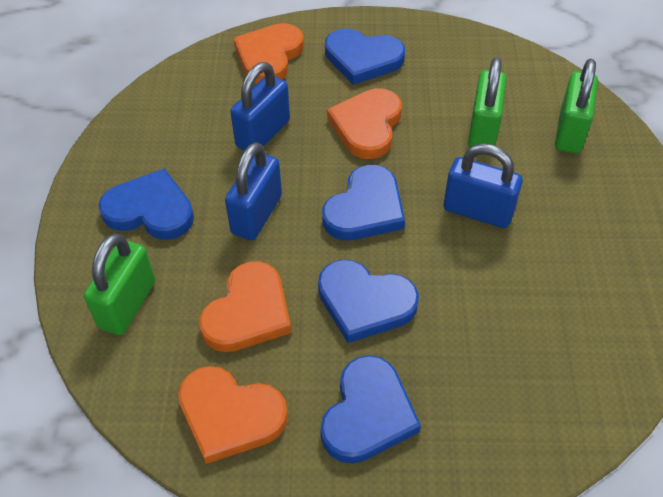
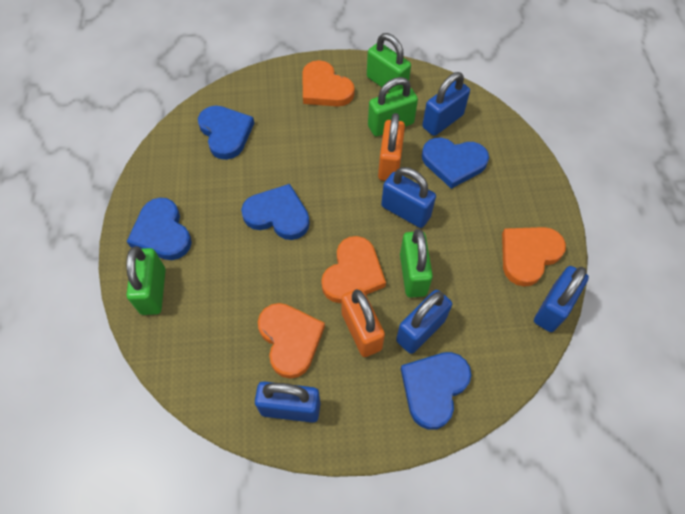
blue padlock: [225,142,282,240] [230,62,290,150] [443,143,523,228] = 3 -> [255,381,321,423] [381,167,436,228] [396,290,452,354] [422,72,470,136] [534,266,589,332] = 5
green padlock: [84,233,155,335] [468,57,507,148] [555,59,598,154] = 3 -> [126,246,166,315] [367,33,411,93] [368,77,418,136] [400,229,433,298] = 4
orange padlock: none = 0 -> [341,288,385,357] [378,113,405,181] = 2

